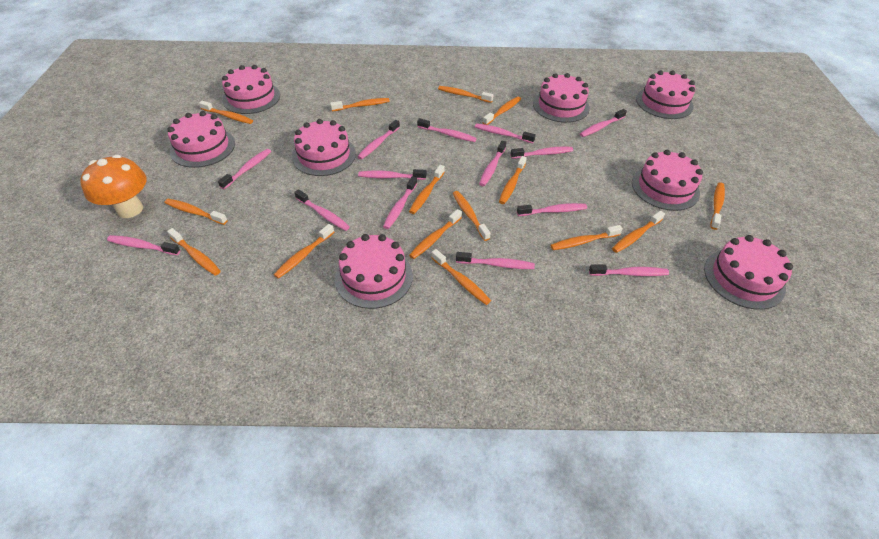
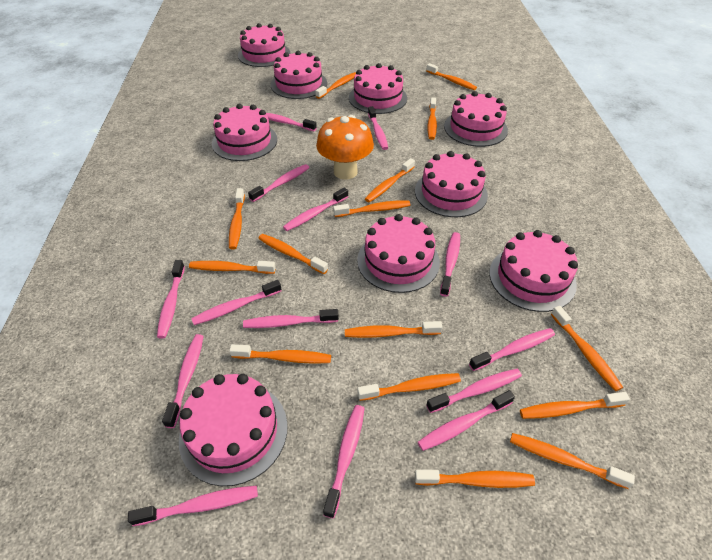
pink cake: [167,111,235,168] [222,65,280,114] [292,119,356,176] [335,234,413,309] [533,73,590,123] [632,150,703,211] [636,70,695,119] [704,235,793,310] = 8 -> [179,374,288,486] [212,104,277,161] [238,23,290,67] [271,51,327,99] [349,63,407,114] [357,214,440,293] [415,151,488,217] [444,91,508,147] [489,230,578,312] = 9

